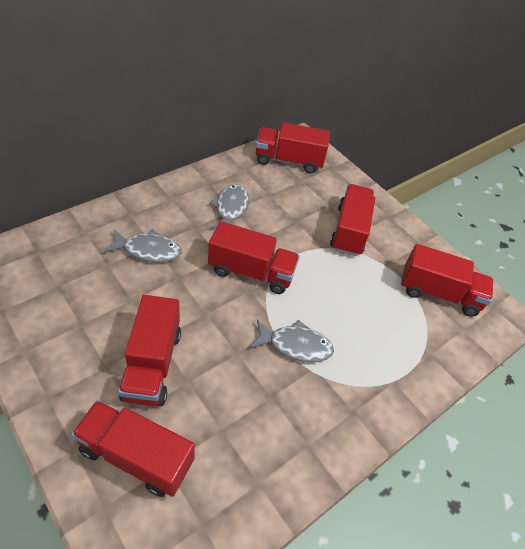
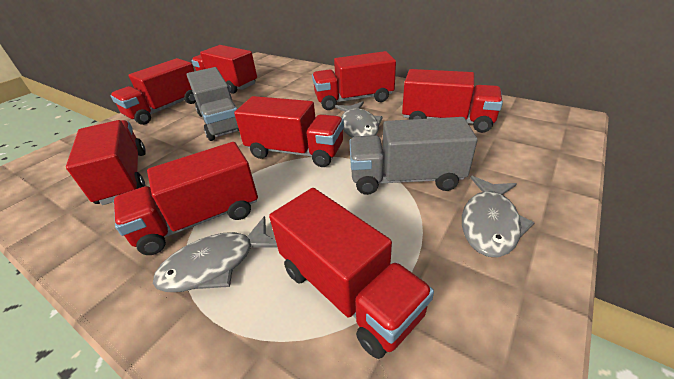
grey truck: none = 0 -> [187,67,239,141] [349,117,477,195] = 2
red truck: [71,400,195,497] [118,295,181,406] [208,221,300,294] [256,122,330,173] [330,184,375,256] [401,244,493,317] = 6 -> [66,120,146,205] [110,58,196,125] [114,142,258,255] [192,45,257,93] [234,96,344,167] [269,188,434,359] [312,51,396,110] [402,69,503,133] = 8

